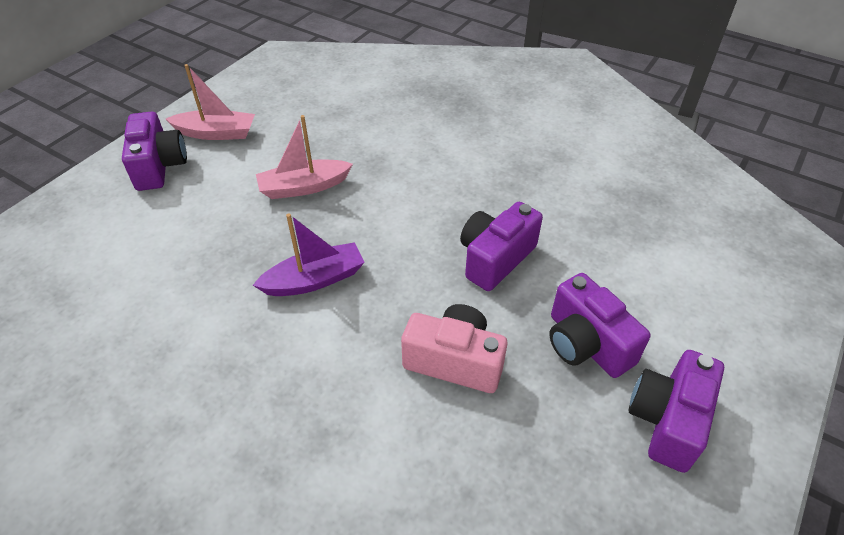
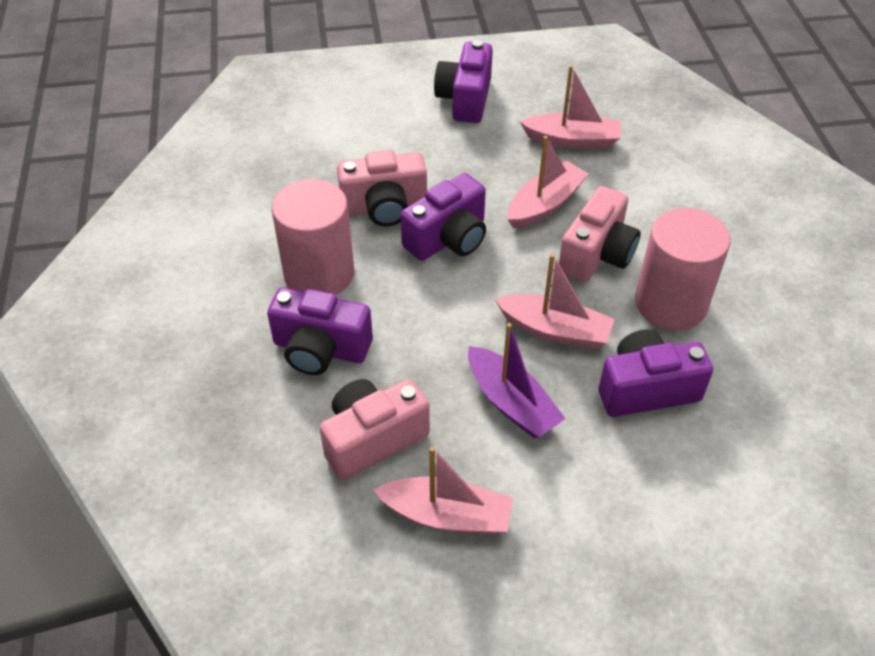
pink boat: [166,64,255,140] [256,115,353,199] = 2 -> [373,447,513,535] [495,254,615,349] [507,136,588,229] [520,65,621,149] = 4
pink camera: [401,304,507,393] = 1 -> [320,379,430,480] [337,150,427,226] [559,186,641,282] = 3
pink cylinder: none = 0 -> [271,179,354,295] [635,208,730,330] = 2

